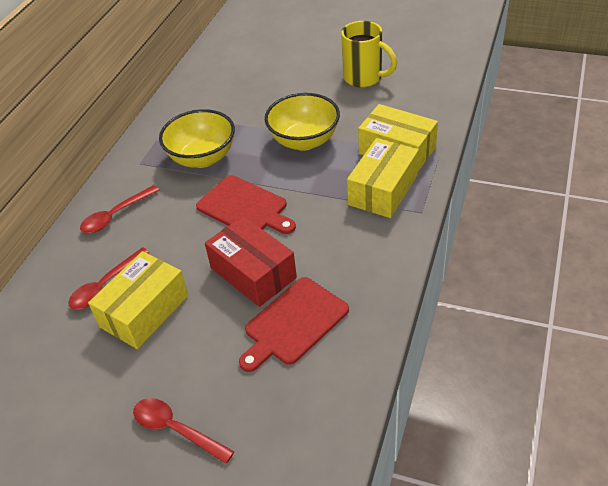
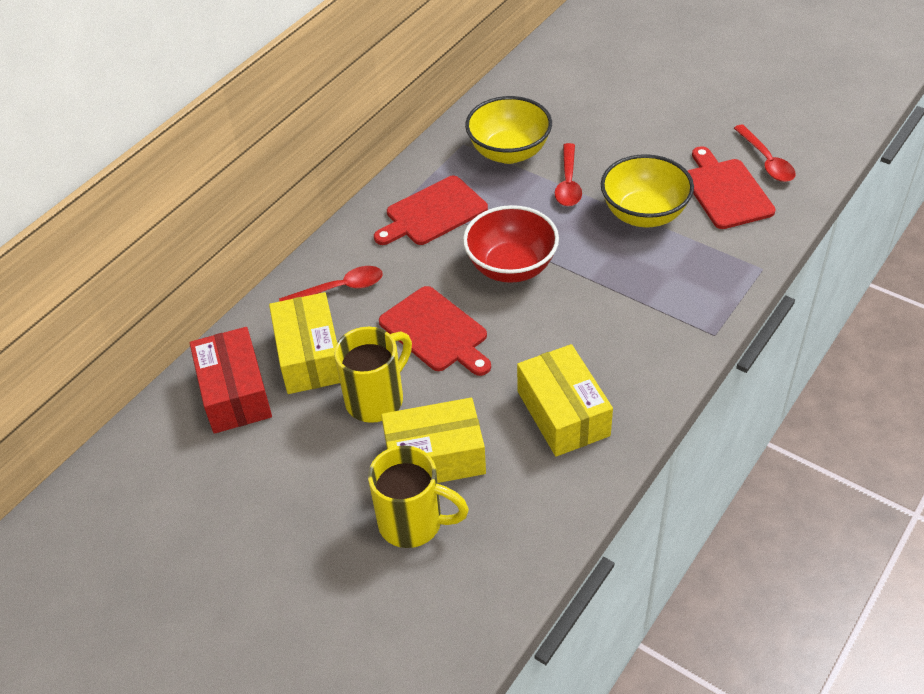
red bowl: none = 0 -> [463,205,559,283] = 1
red cutting board: [196,175,296,234] [239,277,349,372] = 2 -> [374,176,488,245] [379,286,491,376] [688,146,776,229] = 3
yellow mug: [341,21,397,88] = 1 -> [334,327,412,423] [368,446,469,548] = 2

